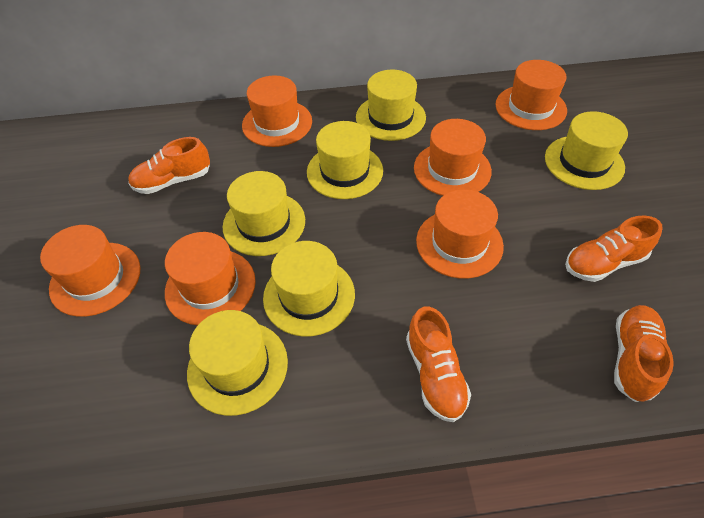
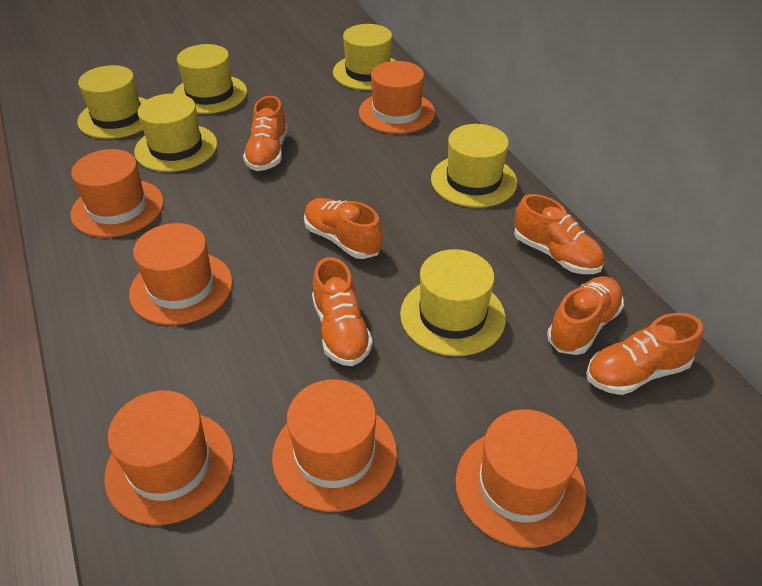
orange shoe: [128,137,210,194] [406,306,471,422] [565,215,663,282] [614,305,674,402] = 4 -> [243,96,288,171] [304,198,383,259] [312,257,373,366] [514,194,605,274] [547,277,624,355] [586,313,703,395] = 6

